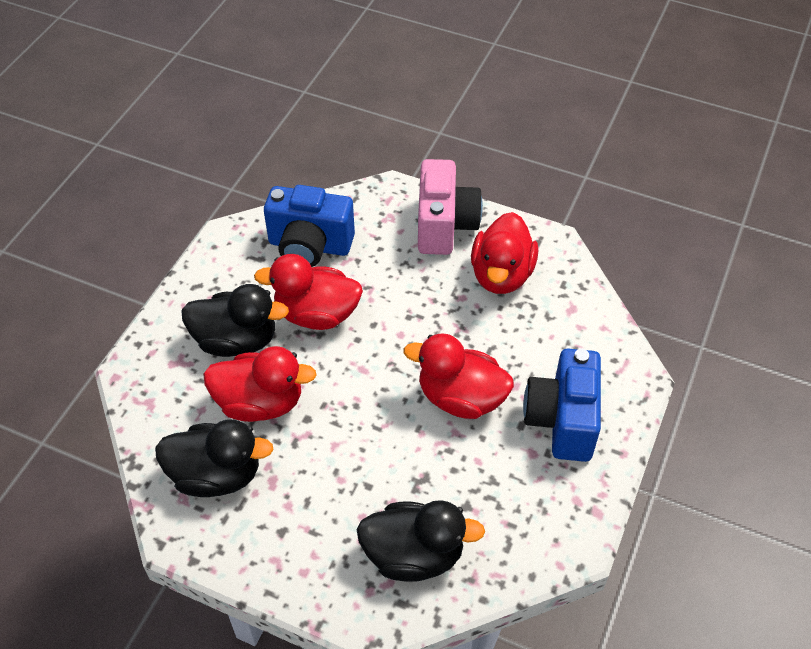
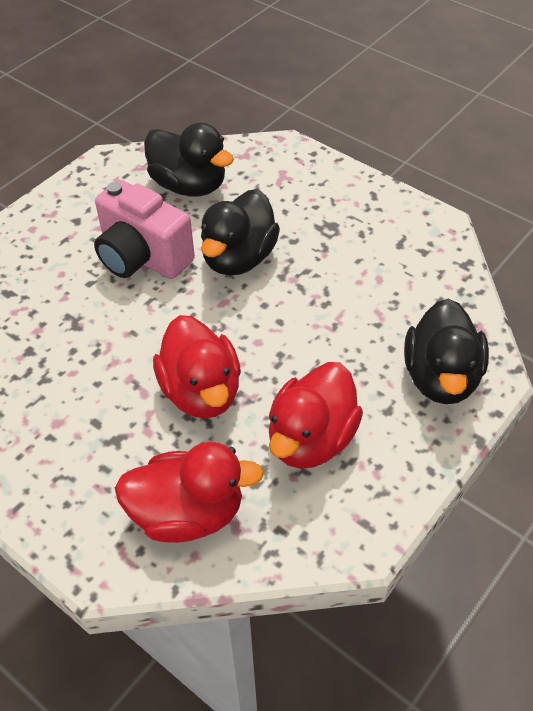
blue camera: [264,185,355,267] [523,349,601,462] = 2 -> none = 0
red duck: [203,346,317,422] [254,254,363,330] [404,333,514,419] [471,212,538,294] = 4 -> [115,441,264,543] [153,315,241,419] [269,362,363,469] = 3

